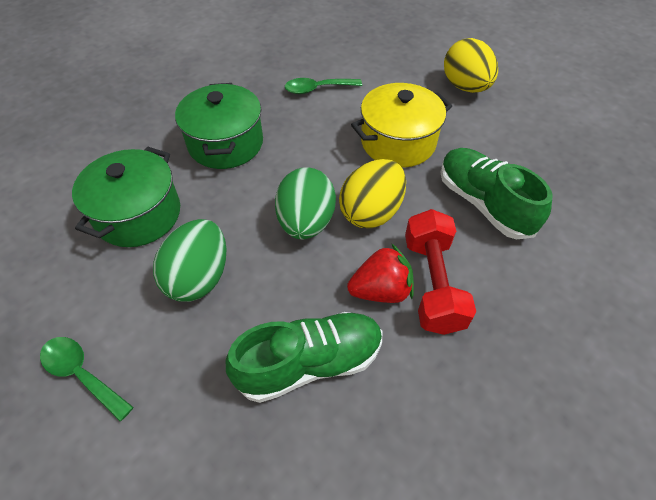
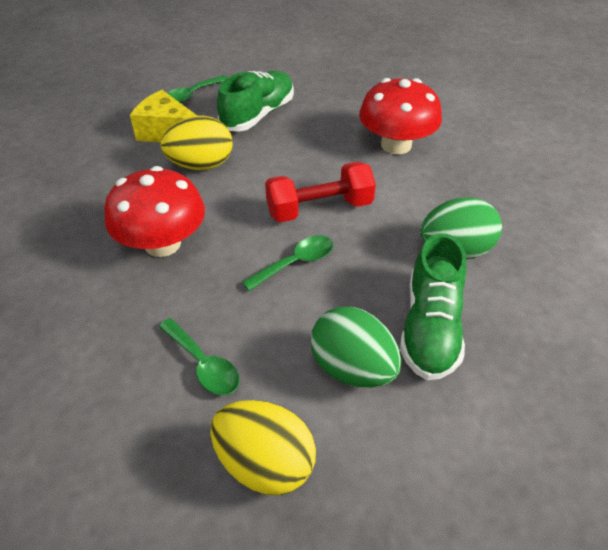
green pot: [72,146,180,247] [175,83,263,169] = 2 -> none = 0
green spoon: [40,337,134,421] [285,78,362,94] = 2 -> [159,318,239,395] [167,75,228,103] [242,236,333,291] = 3
red mushroom: none = 0 -> [104,166,205,257] [359,78,442,154] = 2
red strawberry: [347,243,414,303] = 1 -> none = 0
yellow cheese: none = 0 -> [130,90,197,142] = 1
yellow pot: [351,83,452,167] = 1 -> none = 0

